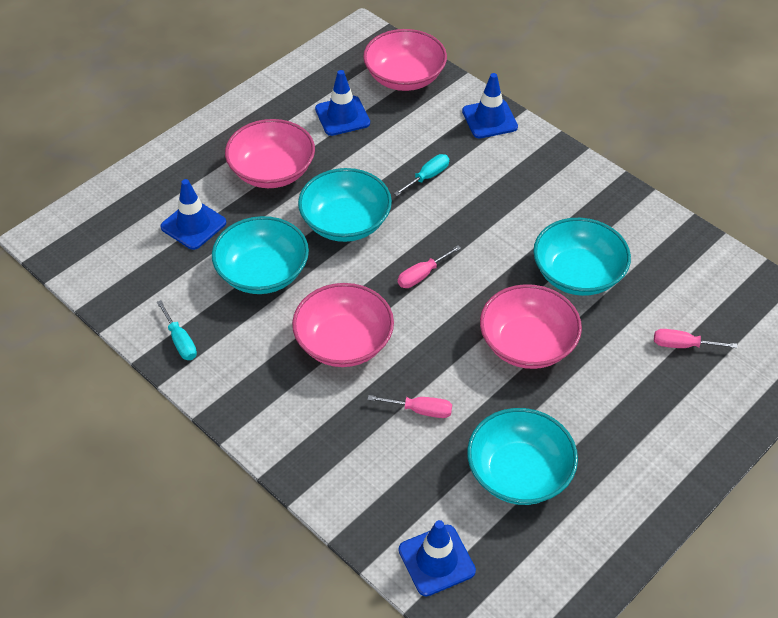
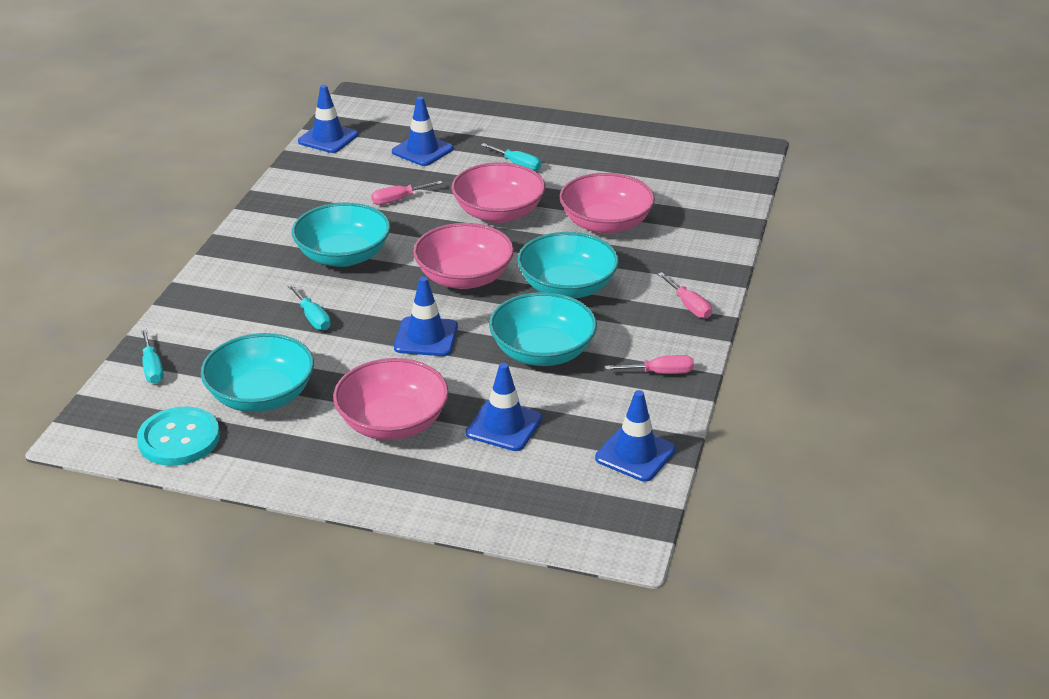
blue traffic cone: [160,179,226,250] [315,70,370,136] [399,520,476,597] [462,73,518,138] = 4 -> [298,85,358,153] [392,96,453,166] [394,277,458,356] [466,363,542,451] [595,390,676,482] = 5
turquoise button: none = 0 -> [137,407,220,466] = 1
turquoise screwdriver: [157,300,197,360] [394,154,449,196] = 2 -> [141,329,164,384] [287,284,331,330] [481,143,541,171] = 3

